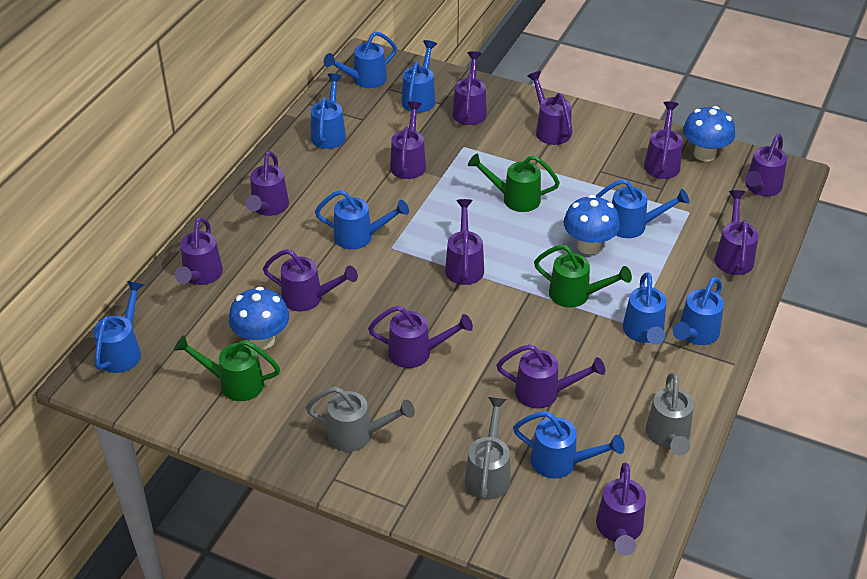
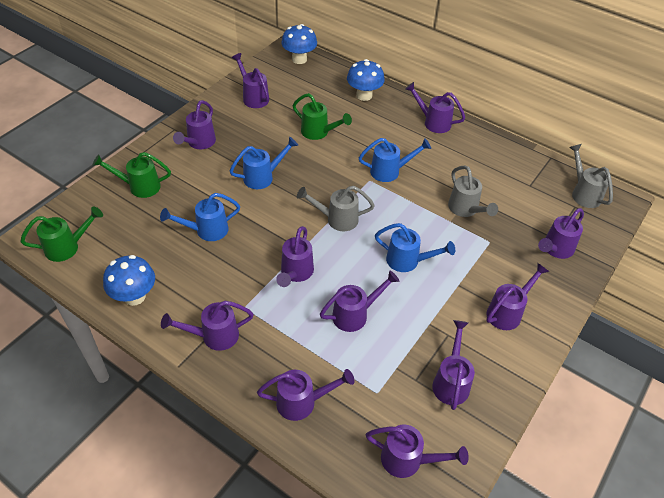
blue watering can: [93,281,144,373] [311,73,346,149] [315,190,409,250] [324,31,397,88] [402,40,437,113] [513,411,625,479] [596,179,689,238] [623,272,667,345] [673,277,724,345] = 9 -> [160,193,240,241] [230,137,298,189] [359,138,431,182] [375,223,455,272] = 4
purple watering can: [175,217,223,285] [246,151,289,216] [263,249,358,311] [368,306,473,368] [390,101,426,179] [445,199,484,285] [452,51,487,125] [496,344,605,409] [527,71,572,145] [596,463,646,556] [644,101,683,179] [715,190,758,275] [745,134,787,196] = 13 -> [161,301,254,351] [173,100,216,149] [231,53,269,108] [257,369,355,421] [276,226,314,287] [320,270,400,332] [366,425,469,478] [405,82,465,133] [432,320,475,410] [486,263,549,330] [538,208,584,259] = 11

